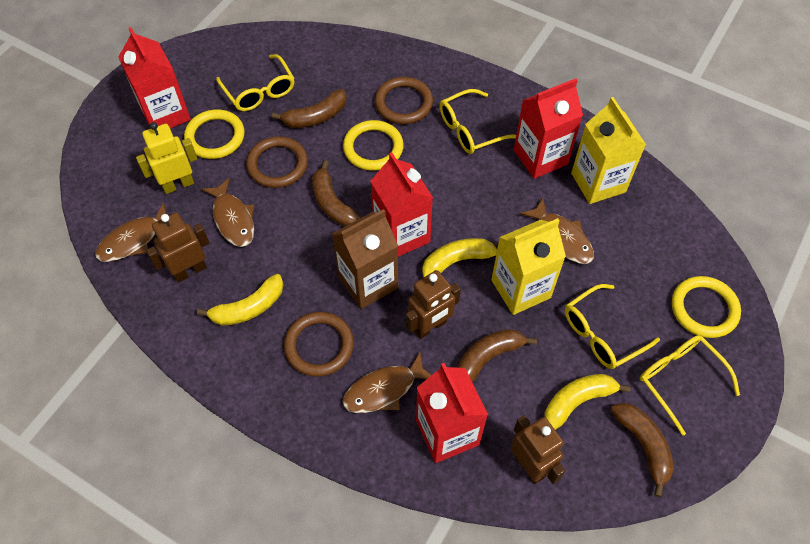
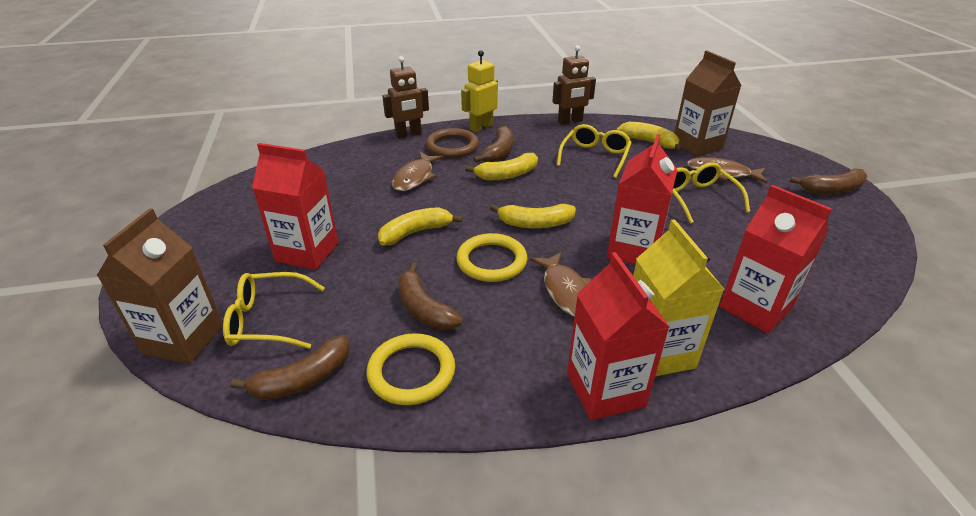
brown carton: [332,209,398,309] = 1 -> [97,208,223,364] [674,50,741,157] = 2
brown fish: [95,202,167,262] [201,178,254,247] [343,352,431,413] [520,198,594,264] = 4 -> [392,152,444,191] [530,252,592,317] [687,157,767,183] = 3
brown ring: [246,136,308,188] [284,312,354,377] [375,77,433,124] = 3 -> [426,128,479,158] = 1
brown robot: [146,212,209,283] [406,270,461,339] [510,415,566,484] = 3 -> [382,56,429,139] [552,45,596,125] = 2
yellow banana: [197,274,283,326] [422,238,497,277] [544,374,631,430] = 3 -> [378,207,463,245] [465,153,538,180] [490,204,576,228] [616,122,683,152] = 4
yellow carton: [491,218,566,315] [571,97,646,204] = 2 -> [633,219,725,376] = 1
yellow glasses: [216,54,295,111] [439,89,516,154] [565,284,660,369] [640,335,740,435] = 4 -> [223,272,325,349] [557,124,632,178] [672,162,750,223] = 3
yellow ring: [184,109,245,159] [343,120,404,171] [672,276,741,338] = 3 -> [366,333,455,405] [456,233,527,282] = 2

